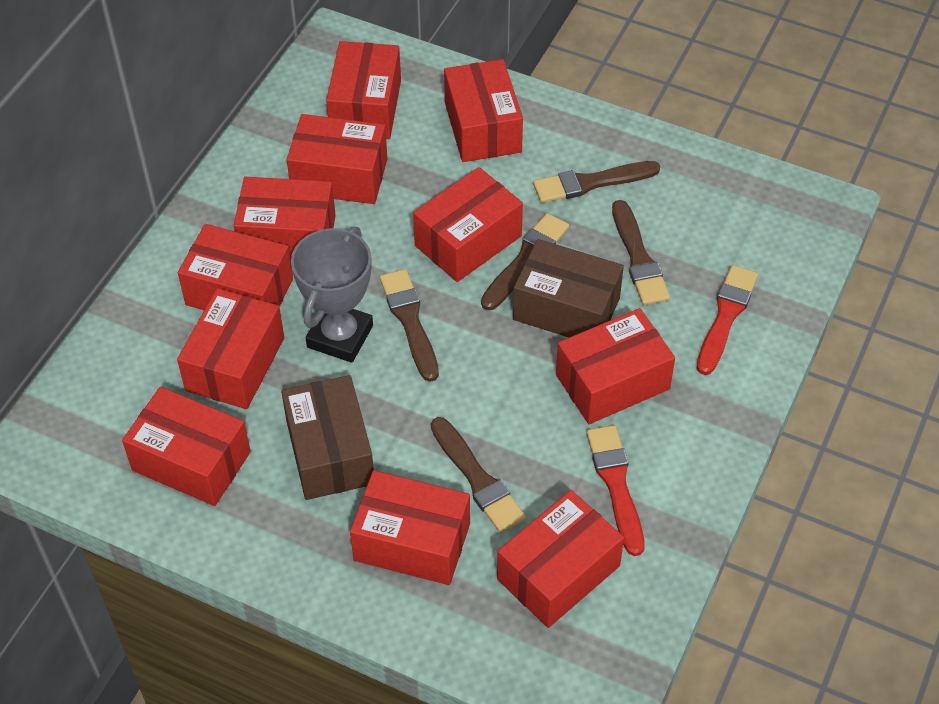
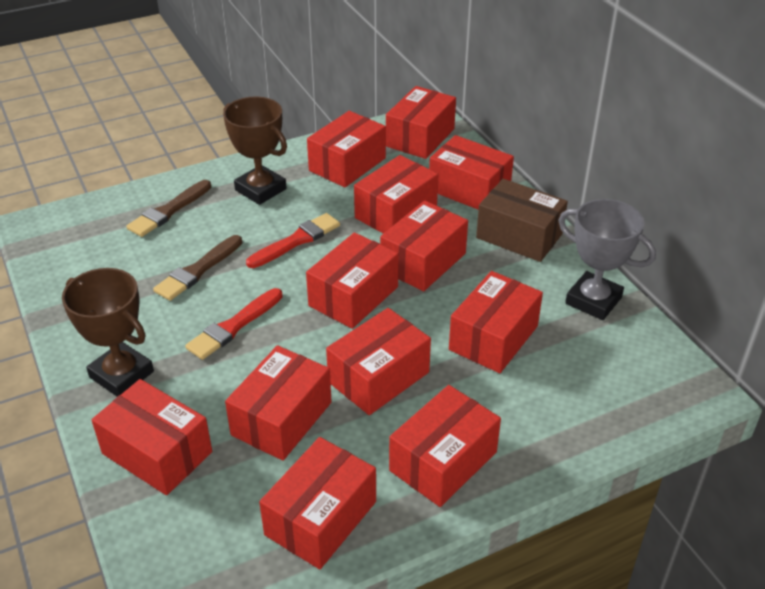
brown box: [281,375,374,500] [513,239,624,338] = 2 -> [476,179,568,262] = 1
brown brush: [380,269,439,382] [431,417,526,533] [481,213,569,310] [533,161,660,203] [612,200,670,305] = 5 -> [126,180,211,237] [153,235,242,301] = 2
brown trophy: none = 0 -> [62,268,154,397] [223,97,287,205] = 2
red box: [122,387,251,506] [177,288,284,409] [178,224,293,310] [234,177,336,260] [287,114,388,204] [326,41,401,139] [350,470,470,585] [413,167,523,282] [444,59,523,162] [497,490,624,628] [556,308,675,424] = 11 -> [92,379,212,495] [225,345,332,461] [259,437,376,569] [306,232,399,329] [307,111,386,188] [326,308,431,415] [354,155,439,234] [380,200,468,291] [386,86,456,159] [389,385,501,507] [429,135,514,210] [449,271,543,373] = 12

